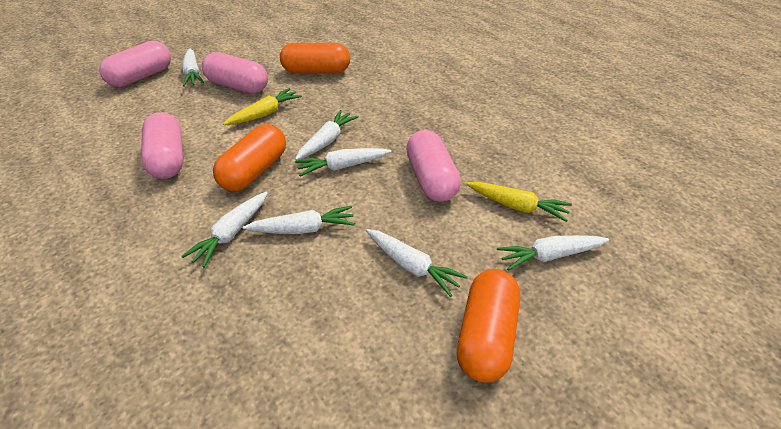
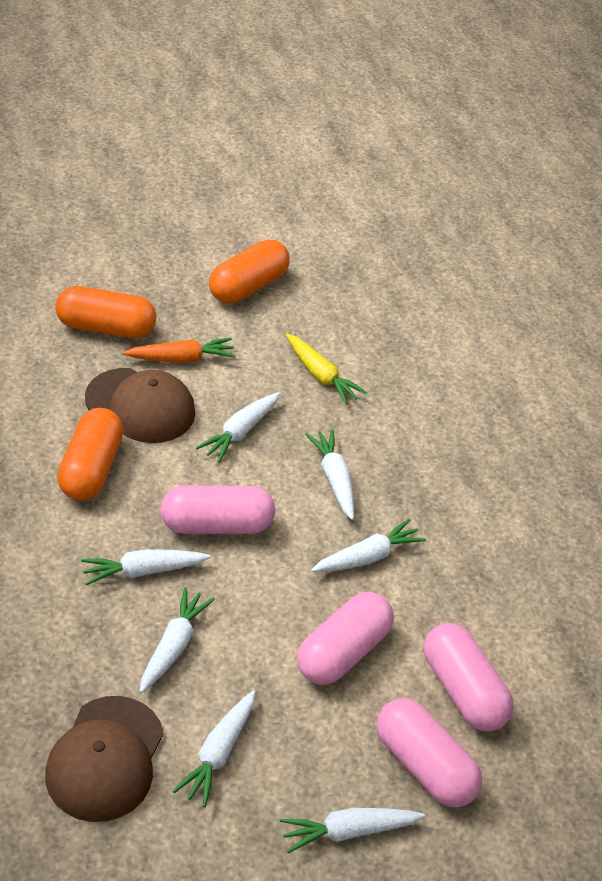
brown cap: none = 0 -> [45,696,164,822] [85,368,195,443] = 2
orange carrot: none = 0 -> [123,338,236,363] = 1
yellow carrot: [223,88,302,125] [466,182,572,222] = 2 -> [286,333,367,405] = 1

